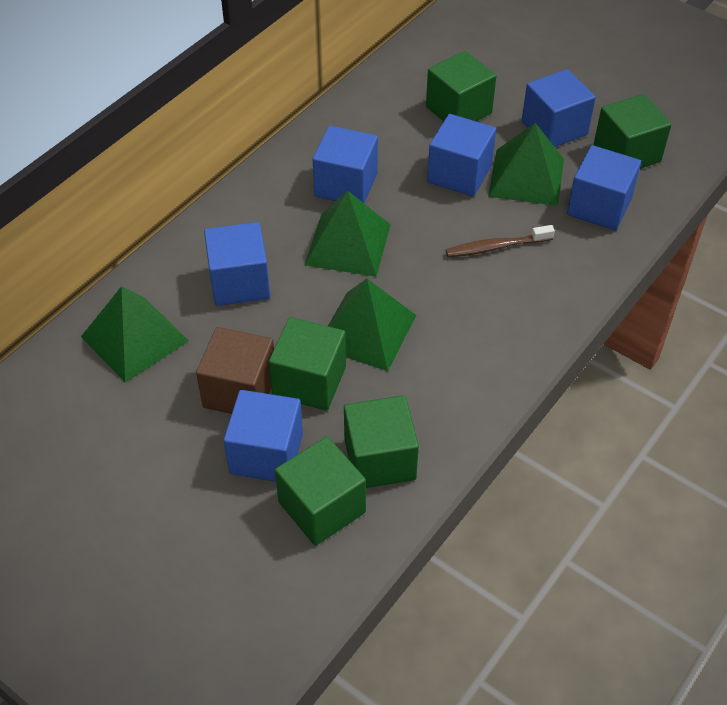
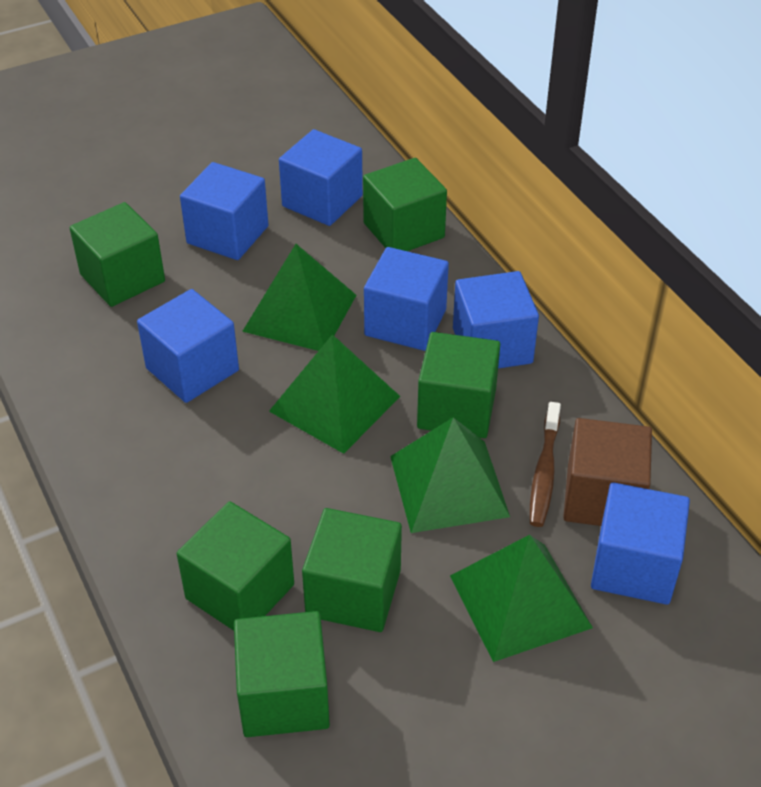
green cube: [269,317,346,411] [275,437,366,546] [344,395,419,488] [426,51,496,122] [594,94,672,169] = 5 -> [70,202,165,307] [177,502,294,631] [234,611,330,737] [302,508,402,632] [363,158,447,251] [417,332,500,438] = 6

